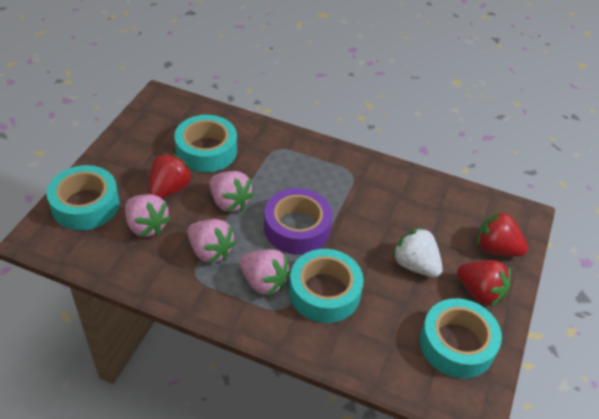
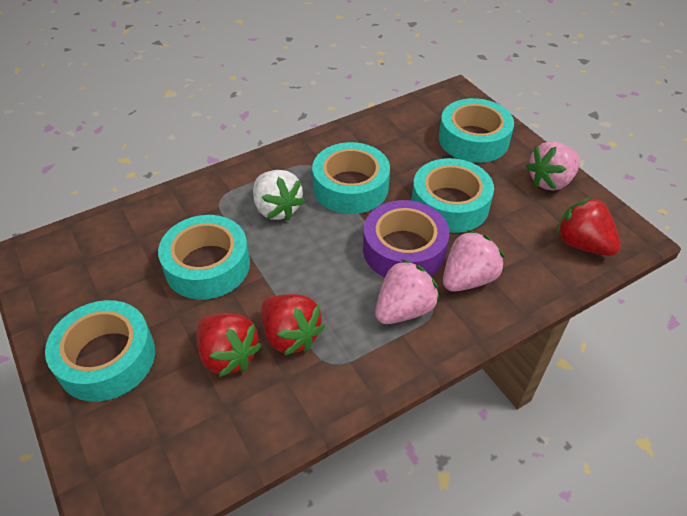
pink strawberry: [125,194,171,237] [187,219,236,264] [210,171,254,212] [239,249,291,296] = 4 -> [375,259,440,324] [443,230,504,292] [526,141,580,191] = 3
turquoise tape: [47,165,120,230] [174,115,237,172] [289,249,364,323] [420,298,502,378] = 4 -> [45,300,155,402] [158,215,250,299] [312,142,390,214] [411,158,494,233] [439,98,514,163] = 5

